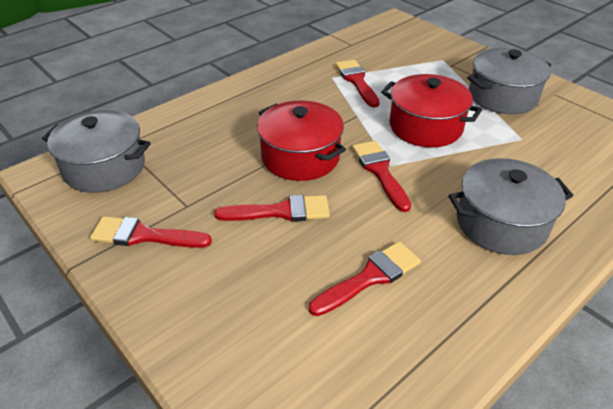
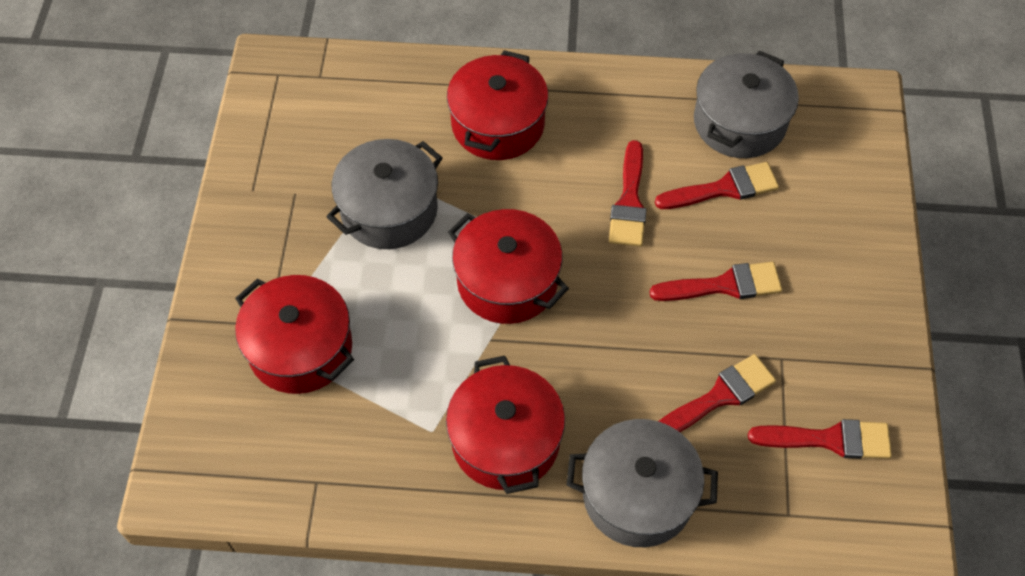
red pot: [257,101,346,181] [381,74,482,147] = 2 -> [235,275,354,394] [446,356,565,494] [447,50,548,160] [448,209,569,324] = 4

